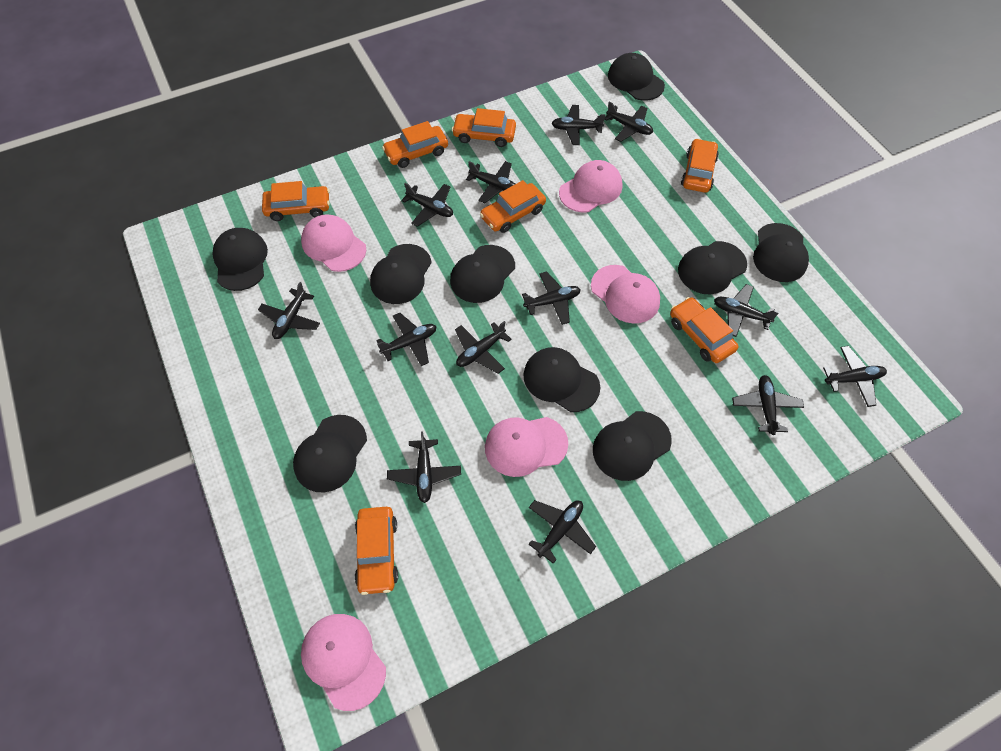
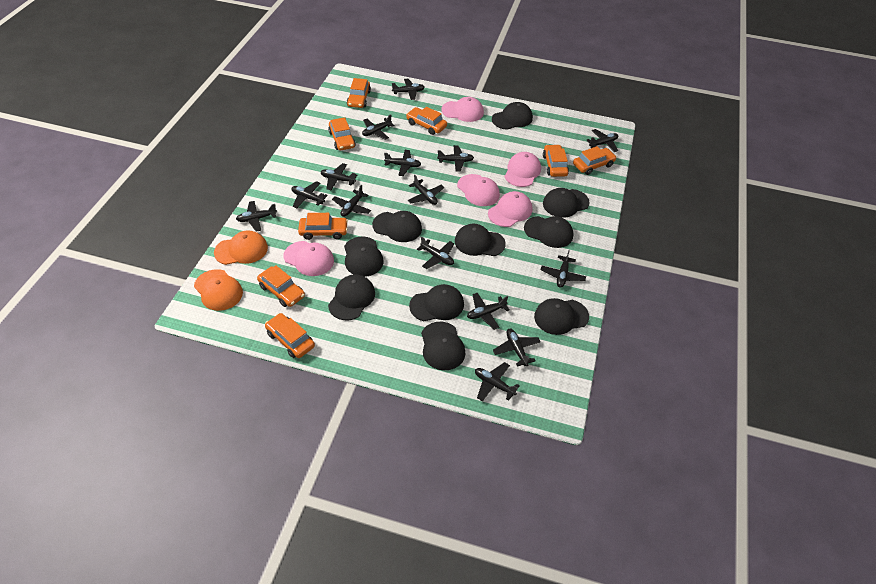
black cap: [212,228,268,291] [293,415,367,492] [370,244,432,304] [450,245,515,303] [523,347,600,412] [593,411,672,481] [608,53,665,101] [678,241,747,294] [753,223,809,282] = 9 -> [328,275,375,320] [344,237,384,277] [372,211,422,242] [409,284,464,321] [421,322,466,370] [455,224,506,256] [492,102,533,130] [524,216,573,248] [534,298,589,335] [543,188,590,218] = 10
black plane: [258,282,320,339] [376,313,437,366] [387,431,461,503] [401,183,453,227] [455,321,512,374] [466,161,515,203] [522,272,581,325] [529,500,596,564] [552,105,606,145] [604,102,653,142] [714,284,779,337] [732,375,804,435] [823,346,887,407] = 13 -> [236,201,277,232] [291,181,328,208] [321,163,357,190] [332,185,371,217] [362,114,395,140] [384,150,421,176] [392,78,425,100] [408,175,444,205] [417,236,454,269] [437,145,474,172] [467,293,509,330] [475,362,520,401] [493,329,541,366] [540,250,586,288] [587,129,618,152] = 15
orange cap: none = 0 -> [194,269,243,311] [214,230,268,265] = 2
orange car: [262,181,330,221] [355,507,398,595] [382,121,448,168] [452,108,516,147] [480,180,546,233] [670,297,738,363] [681,138,719,193] = 7 -> [257,265,305,307] [265,313,315,358] [298,213,348,240] [328,117,356,150] [347,78,371,108] [406,107,447,135] [543,145,569,177] [573,146,617,175] = 8

